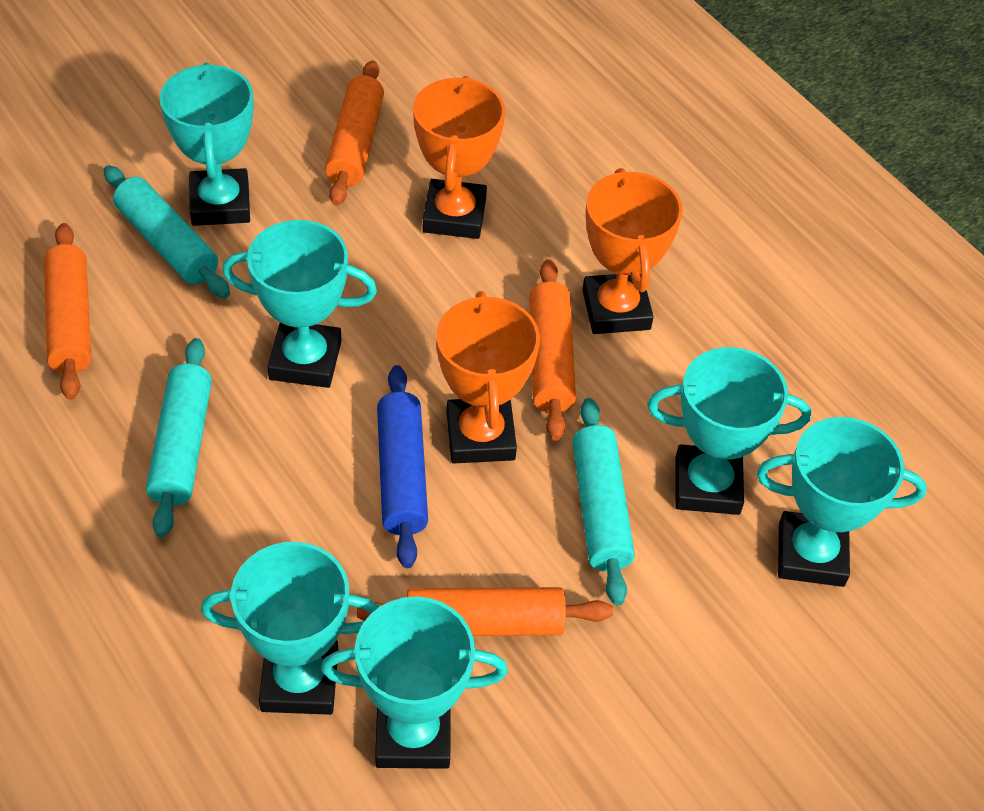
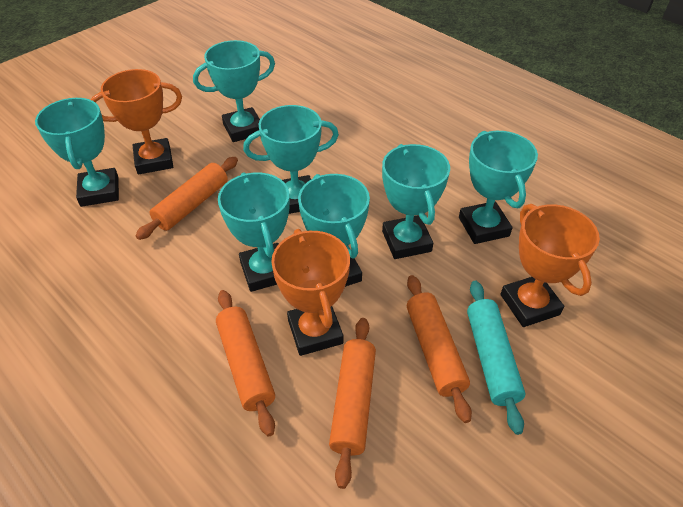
blue rolling pin: [377,365,428,568] = 1 -> none = 0
turquoise rolling pin: [104,165,230,298] [146,338,212,537] [572,398,635,605] = 3 -> [467,281,525,435] = 1
turquoise trophy: [159,63,254,226] [201,542,380,715] [222,220,377,388] [321,597,508,769] [647,347,811,515] [757,417,927,587] = 6 -> [35,98,119,207] [193,40,275,142] [218,172,290,292] [243,105,339,214] [298,174,370,287] [382,144,450,259] [459,131,538,244] = 7

